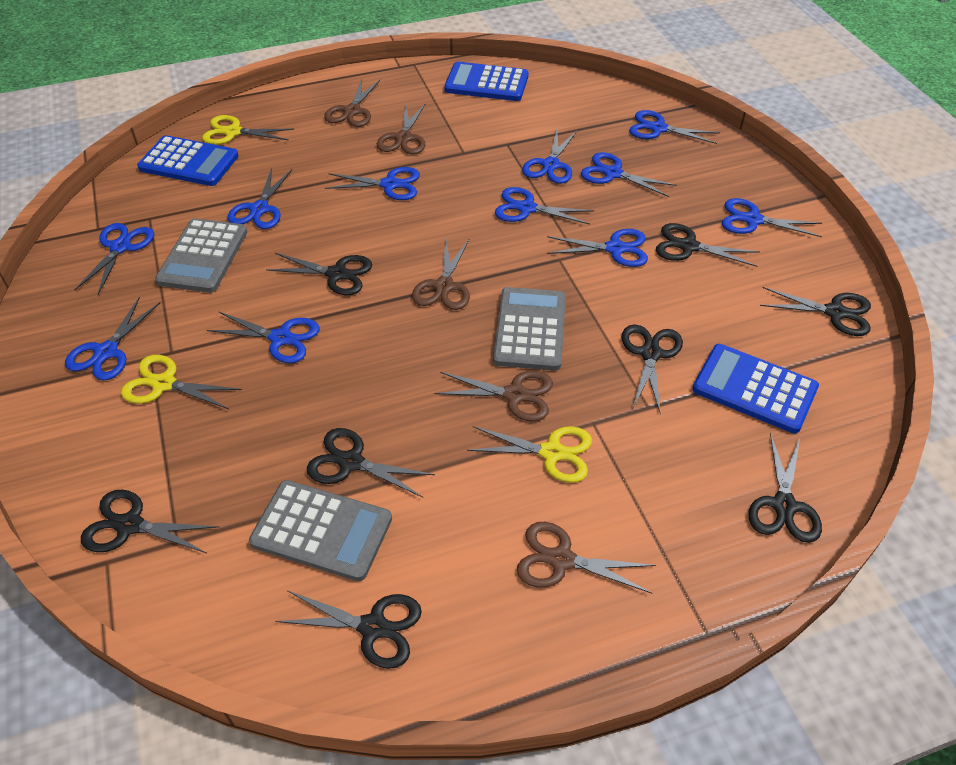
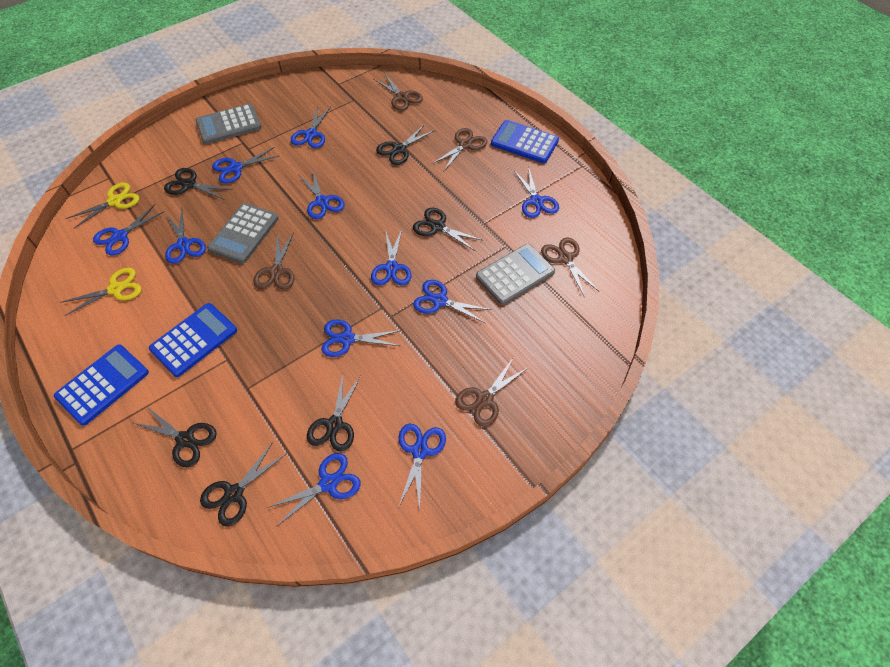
black scissors: [81,490,219,553] [266,253,372,295] [275,590,422,669] [307,428,435,498] [621,324,683,414] [656,223,760,267] [748,433,822,543] [760,287,871,336] = 8 -> [134,406,217,467] [164,168,233,200] [200,442,286,527] [307,373,361,451] [376,124,435,165] [413,208,484,251] = 6
yellow scissors: [121,355,242,409] [202,115,294,145] [467,426,592,483] = 3 -> [60,268,142,316] [66,182,139,229] = 2

